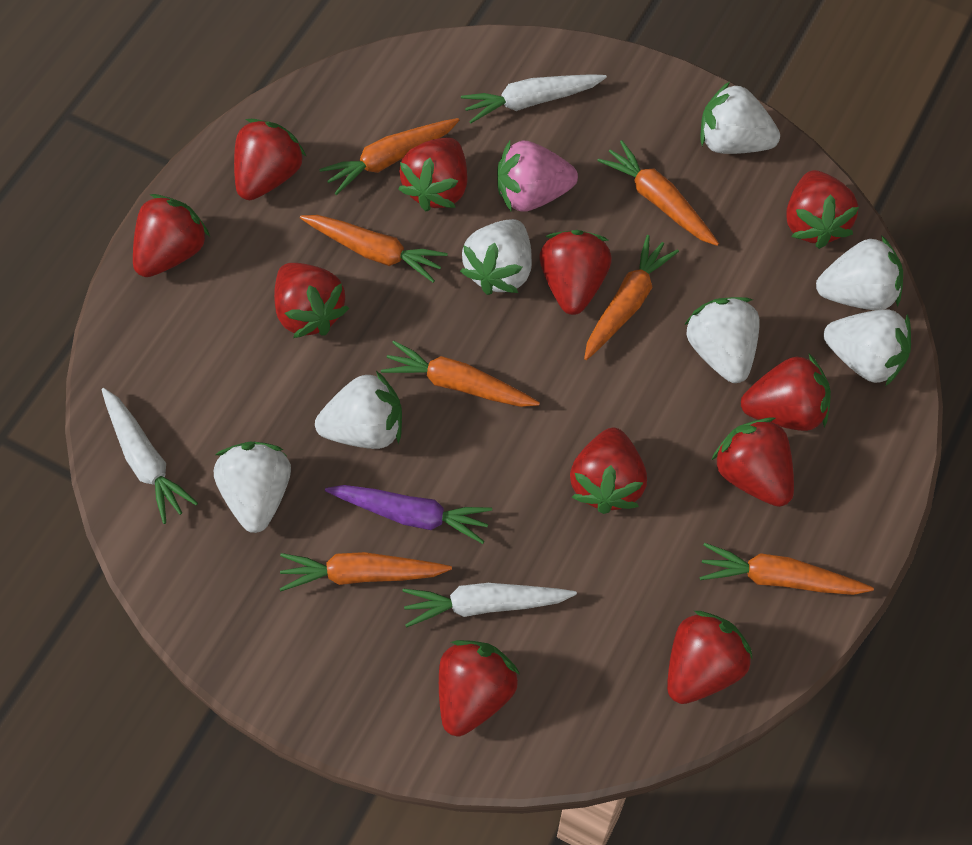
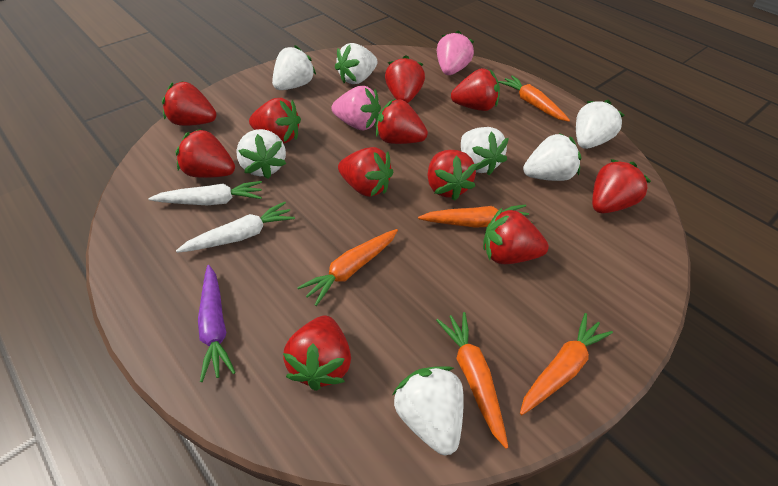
orange carrot: [280,552,452,591] [300,215,448,283] [319,118,460,195] [381,341,540,407] [584,235,679,360] [597,140,719,246] [700,543,874,595] = 7 -> [297,229,398,306] [418,204,532,228] [436,312,509,449] [498,75,570,122] [520,313,613,415] = 5
pink strawberry: [497,141,578,212] = 1 -> [331,86,381,130] [437,30,474,75] = 2
white carrot: [101,388,198,524] [402,583,577,627] [461,74,607,123] = 3 -> [148,181,262,205] [176,202,295,253] = 2

